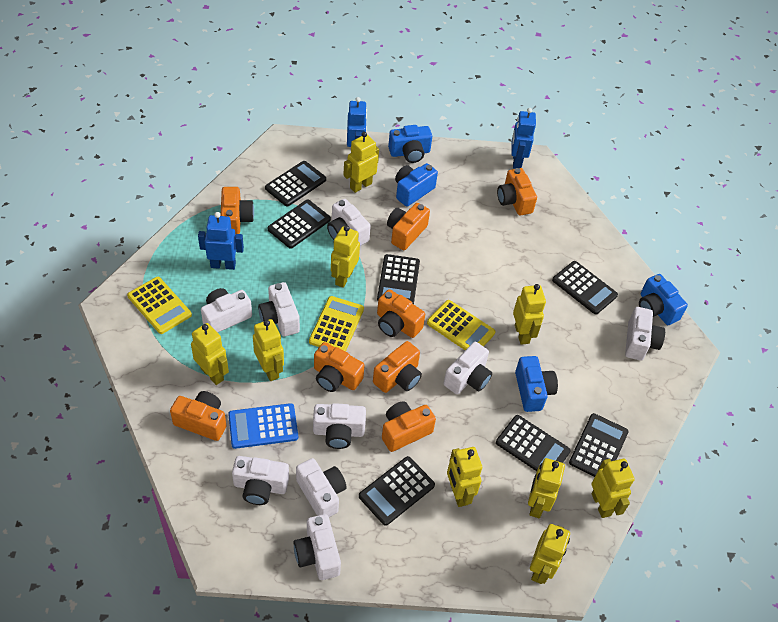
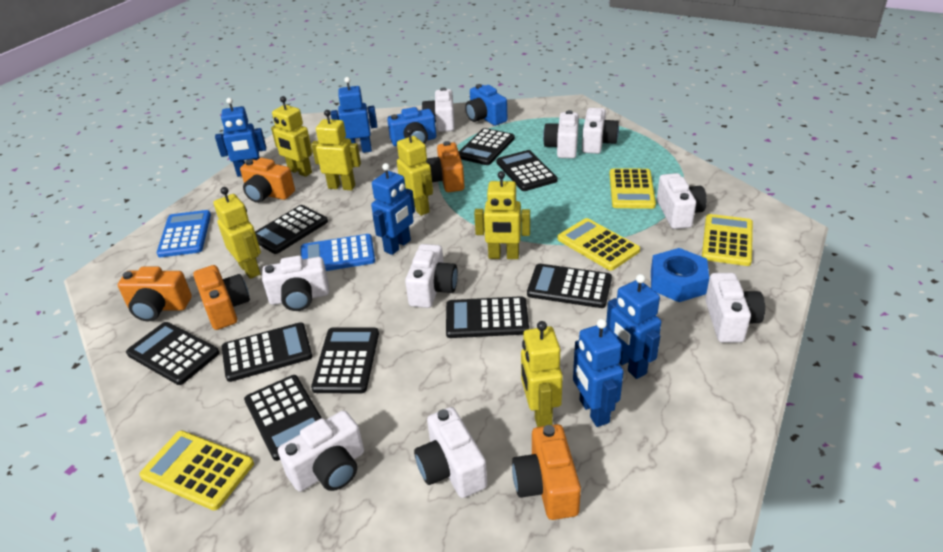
black calculator: [265,161,326,206] [268,200,331,249] [359,456,435,526] [377,254,420,304] [496,415,571,471] [552,261,618,314] [569,413,629,477] = 7 -> [126,322,219,385] [222,322,312,382] [244,375,322,461] [255,205,328,254] [311,328,379,394] [446,296,529,338] [459,128,515,165] [496,150,558,191] [527,264,612,308] = 9
blue calculator: [228,403,298,449] = 1 -> [157,210,211,257] [301,234,375,271] = 2
blue camera: [388,125,432,163] [395,163,438,207] [515,356,558,412] [639,274,688,325] = 4 -> [387,107,436,146] [465,84,507,126] = 2
blue nut: none = 0 -> [651,248,709,302] = 1
blue robot: [198,212,244,270] [347,97,367,147] [511,108,536,169] = 3 -> [215,98,266,177] [331,77,377,153] [371,163,415,255] [573,319,623,427] [606,274,661,379] = 5
orange camera: [170,391,227,441] [221,187,254,235] [314,342,365,392] [373,341,422,393] [377,289,425,338] [382,401,436,452] [387,203,430,250] [497,168,537,215] = 8 -> [118,266,192,321] [193,265,250,330] [240,158,295,203] [426,141,465,192] [512,424,581,520] = 5
yellow calculator: [127,277,192,334] [309,296,364,352] [427,300,495,350] = 3 -> [139,431,254,510] [558,218,640,271] [610,168,656,209] [702,214,753,266] = 4
yellow robot: [191,323,229,385] [253,319,284,381] [331,225,360,288] [343,132,379,193] [447,447,482,507] [513,284,546,345] [528,458,565,518] [530,524,570,584] [591,459,635,518] = 9 -> [213,187,261,279] [271,96,312,177] [311,110,361,190] [397,128,433,216] [474,171,530,259] [521,321,563,427] = 6

